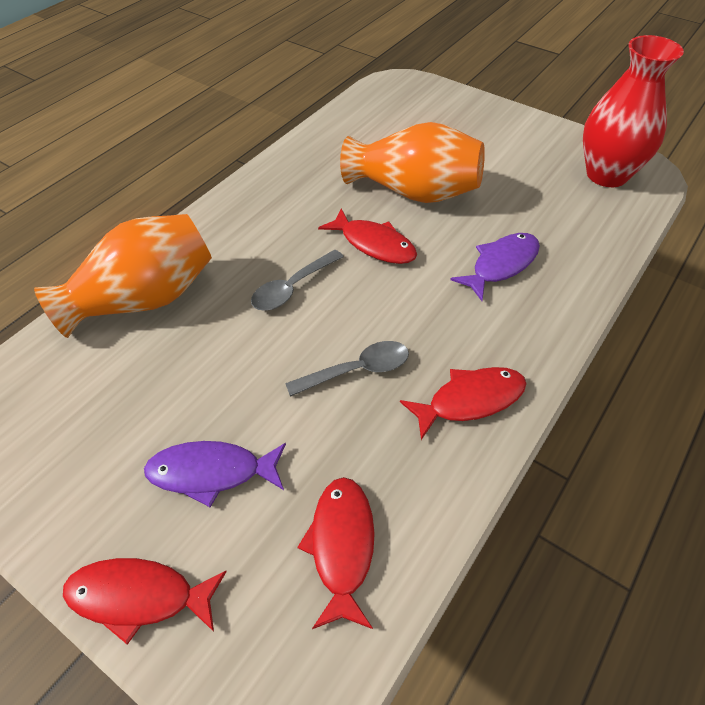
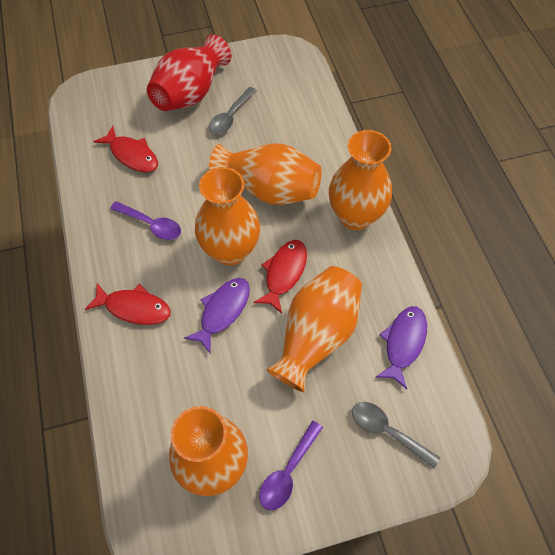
orange vase: [34,214,212,338] [340,122,485,203] = 2 -> [169,406,248,496] [195,167,260,266] [209,144,321,205] [266,266,362,392] [329,130,392,230] = 5
purple spoon: none = 0 -> [110,201,181,240] [259,421,323,510] = 2
red fish: [63,558,227,645] [297,477,375,629] [318,209,417,264] [400,367,527,440] = 4 -> [85,283,171,325] [93,126,158,172] [253,240,307,314] = 3

